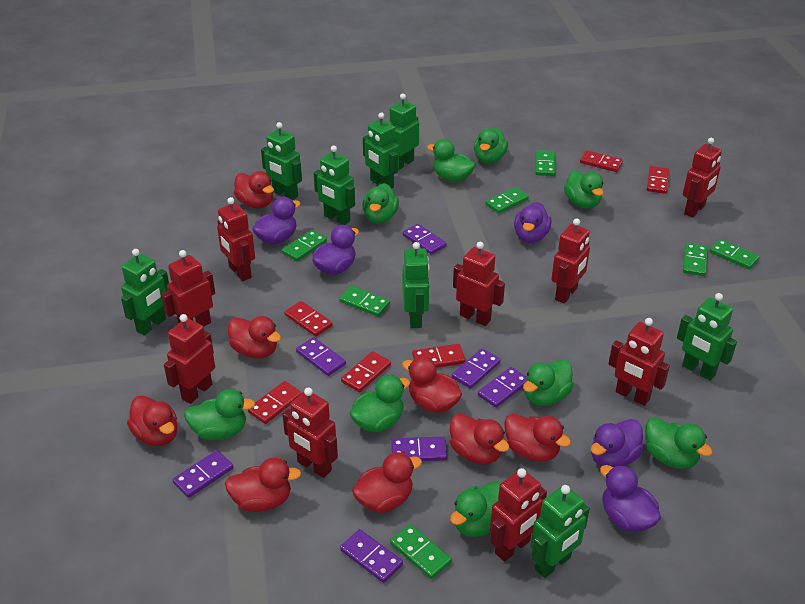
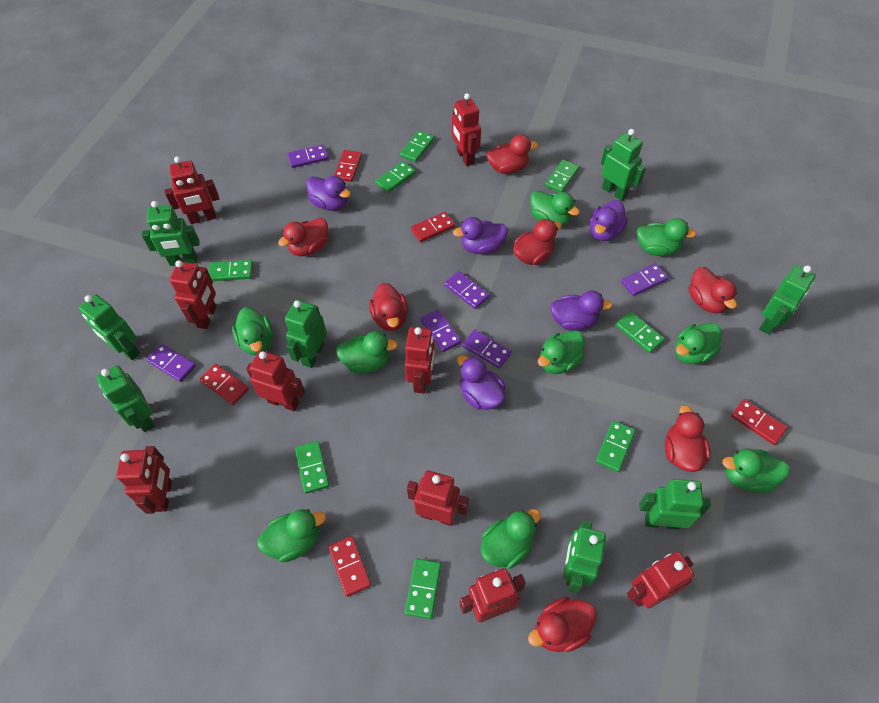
green domino: [282,230,327,261] [339,286,390,317] [390,524,452,579] [485,187,529,214] [535,150,556,176] [683,243,708,276] [710,239,760,269] = 7 -> [209,260,253,281] [295,441,329,494] [375,161,416,193] [400,131,434,162] [405,559,441,619] [545,160,579,192] [596,421,636,472] [616,311,665,353] = 8
purple domino: [173,450,233,498] [296,337,346,376] [340,529,403,583] [391,436,447,461] [403,224,447,255] [452,348,501,389] [478,367,527,408] = 7 -> [146,344,196,382] [287,145,328,168] [420,309,461,352] [445,271,490,309] [462,329,512,369] [621,263,669,296] = 6
red domino: [248,381,302,424] [284,301,333,337] [341,351,391,392] [412,344,466,368] [580,150,623,172] [646,166,670,194] = 6 -> [200,364,249,405] [328,536,371,597] [334,150,362,182] [411,212,455,242] [731,399,787,445] = 5
red duck: [127,396,178,446] [225,457,301,512] [228,316,281,359] [234,171,274,208] [352,452,422,513] [402,357,462,413] [450,413,509,465] [504,413,571,462] = 8 -> [278,218,328,256] [369,283,408,331] [486,134,538,174] [513,219,562,265] [528,597,597,652] [664,405,711,472] [689,267,737,313] = 7

